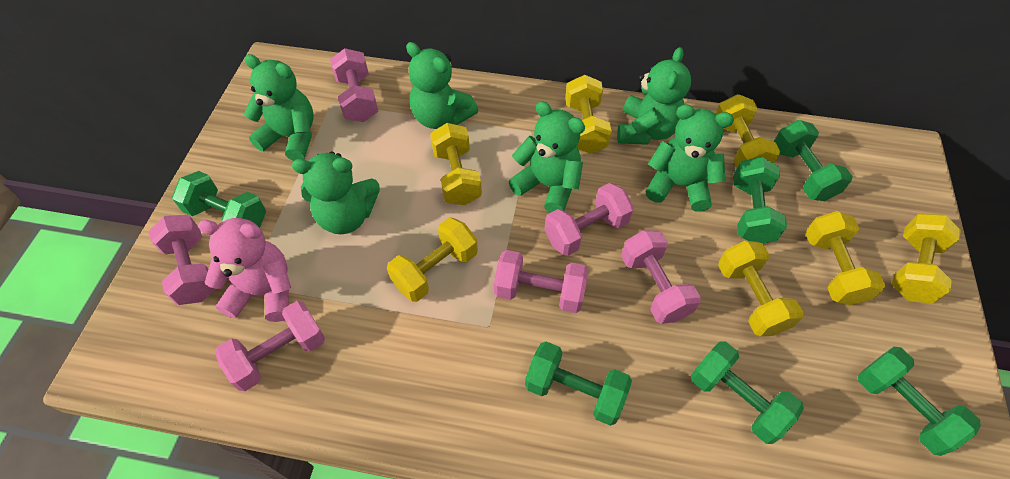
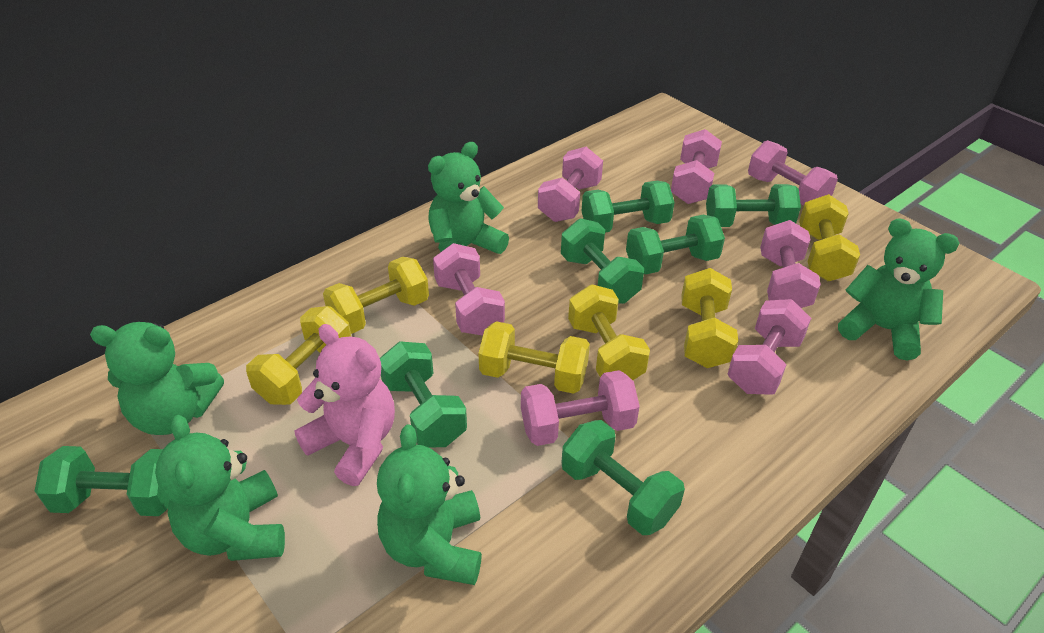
green dumbbell: [172,171,266,228] [525,342,632,426] [691,341,804,444] [733,157,787,243] [774,120,853,201] [858,347,981,456] = 6 -> [35,446,169,516] [380,341,467,448] [561,219,644,304] [561,420,685,535] [582,181,675,233] [626,215,725,274] [706,184,801,227] = 7
green teddy bear: [244,54,313,161] [292,151,380,234] [406,42,478,129] [508,101,585,213] [617,47,691,145] [645,104,734,212] = 6 -> [90,322,224,435] [155,415,285,561] [377,425,482,585] [428,142,509,254] [838,218,959,361] = 5
pink dumbbell: [148,215,216,305] [215,301,325,391] [330,48,378,122] [494,250,589,313] [544,183,634,256] [621,230,701,324] = 6 -> [433,243,505,336] [521,370,640,446] [538,147,603,222] [671,129,722,204] [727,299,811,395] [748,140,838,206] [760,220,821,308] = 7
yellow dumbbell: [387,218,478,302] [430,123,482,205] [565,75,612,154] [716,94,780,168] [718,241,804,336] [805,211,886,305] [892,214,961,304] = 7 -> [246,306,351,405] [323,257,429,334] [479,321,590,394] [568,284,650,380] [681,268,738,368] [799,194,860,281] = 6

